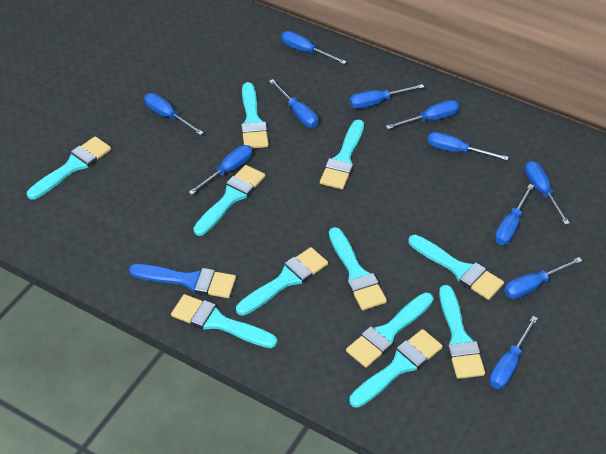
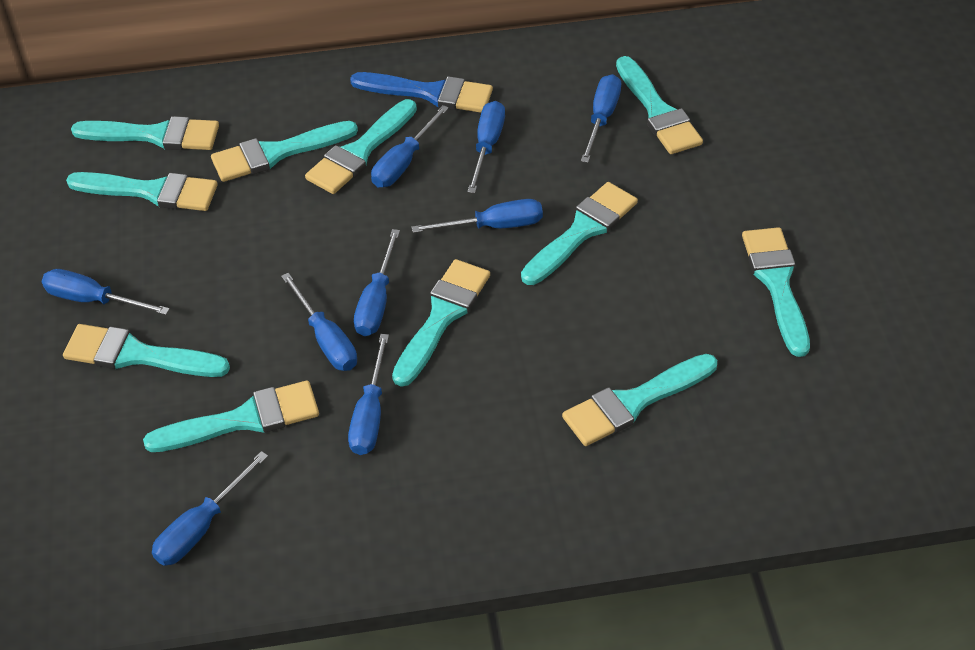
blue screwdriver: [144,93,204,135] [189,145,253,195] [269,79,318,128] [281,31,347,64] [350,84,424,109] [386,100,459,129] [428,132,509,161] [490,316,538,389] [495,184,534,245] [504,257,583,299] [525,161,570,225] = 11 -> [42,269,170,315] [152,451,268,566] [281,273,357,371] [348,334,389,455] [354,229,400,336] [371,105,449,187] [411,199,543,233] [467,101,505,194] [581,74,621,163] = 9

